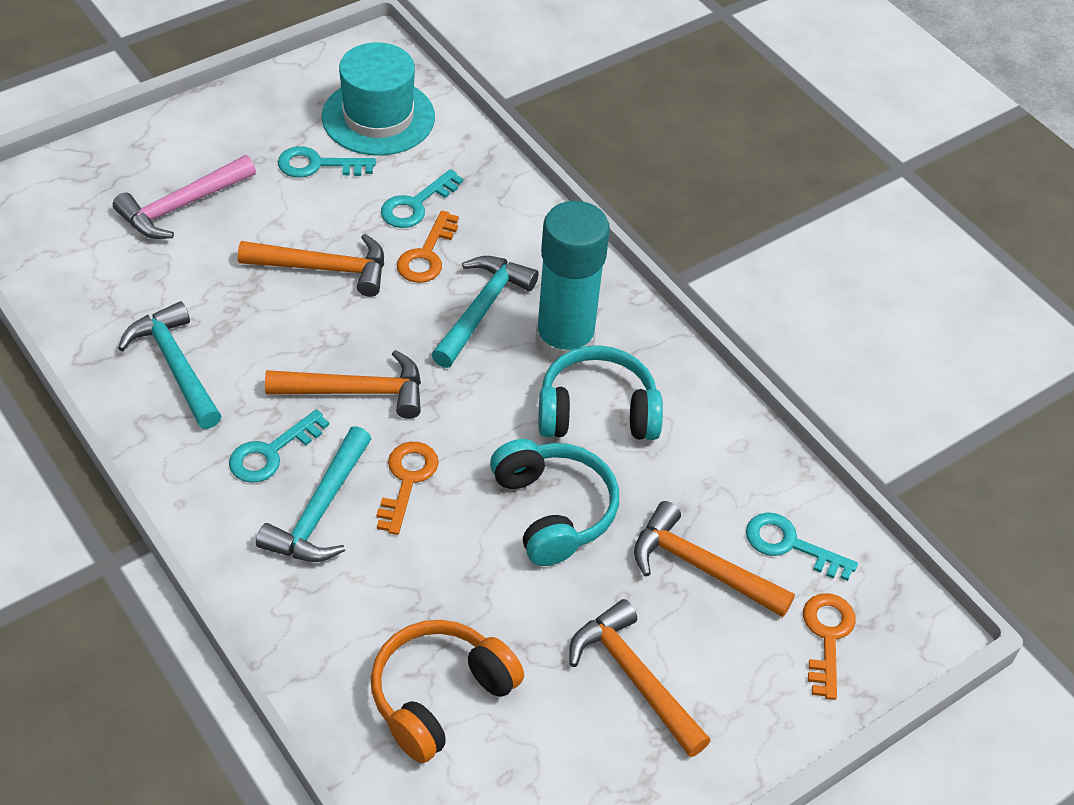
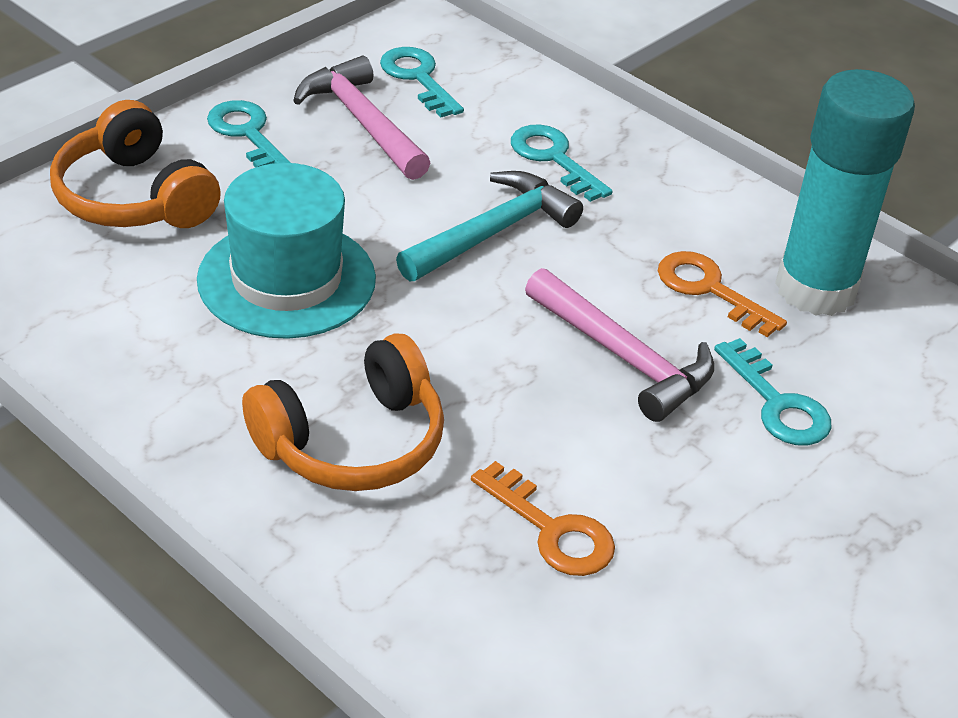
orange hammer: [238,234,384,297] [265,350,421,419] [569,599,711,757] [634,501,795,617] = 4 -> none = 0
orange headphones: [371,620,524,763] = 1 -> [50,100,221,228] [242,333,444,491] = 2
orange key: [376,442,439,535] [397,211,459,283] [803,593,856,700] = 3 -> [471,461,615,576] [658,251,787,337] = 2
pink hammer: [113,155,256,239] = 1 -> [293,55,430,180] [525,268,714,422] = 2
turquoise hammer: [118,301,222,429] [256,426,372,562] [431,256,539,368] = 3 -> [396,171,583,281] = 1
turquoise headphones: [490,439,619,566] [538,345,663,440] = 2 -> none = 0

